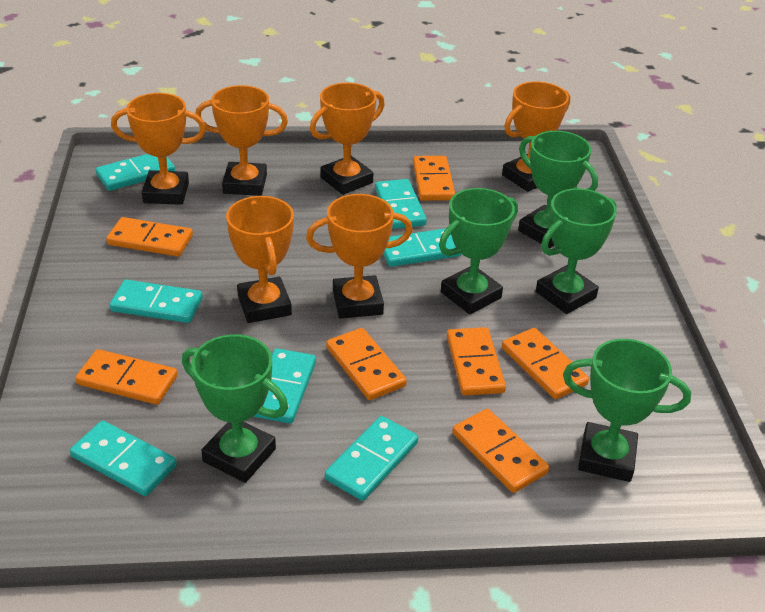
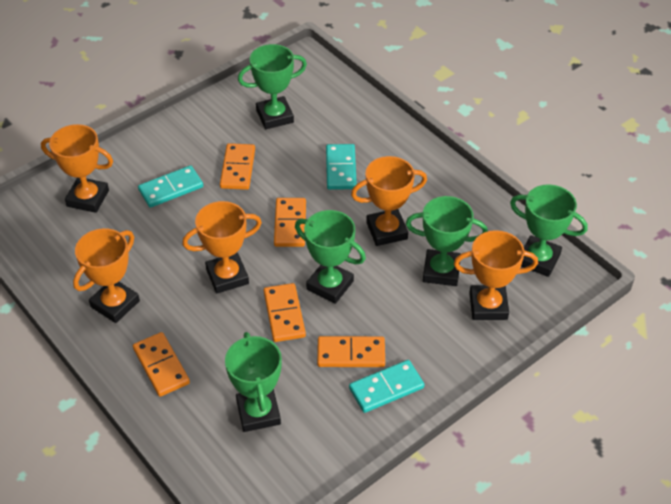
orange domino: [75,349,178,405] [106,217,193,257] [326,328,407,400] [413,156,455,201] [447,327,506,396] [452,409,549,493] [502,328,589,399] = 7 -> [133,332,190,397] [220,143,255,190] [264,283,306,342] [274,198,306,247] [317,336,385,367] = 5
orange trophy: [111,93,206,205] [195,85,288,196] [226,196,294,323] [306,194,413,318] [310,83,385,195] [502,81,570,192] = 6 -> [41,124,113,213] [73,228,140,323] [182,201,262,294] [351,156,427,246] [454,230,538,320] = 5
turquoise domino: [70,421,177,496] [96,154,175,191] [110,280,203,323] [253,348,316,423] [325,416,418,501] [375,179,427,229] [383,228,462,267] = 7 -> [138,165,203,208] [326,144,357,190] [349,360,424,413] = 3

